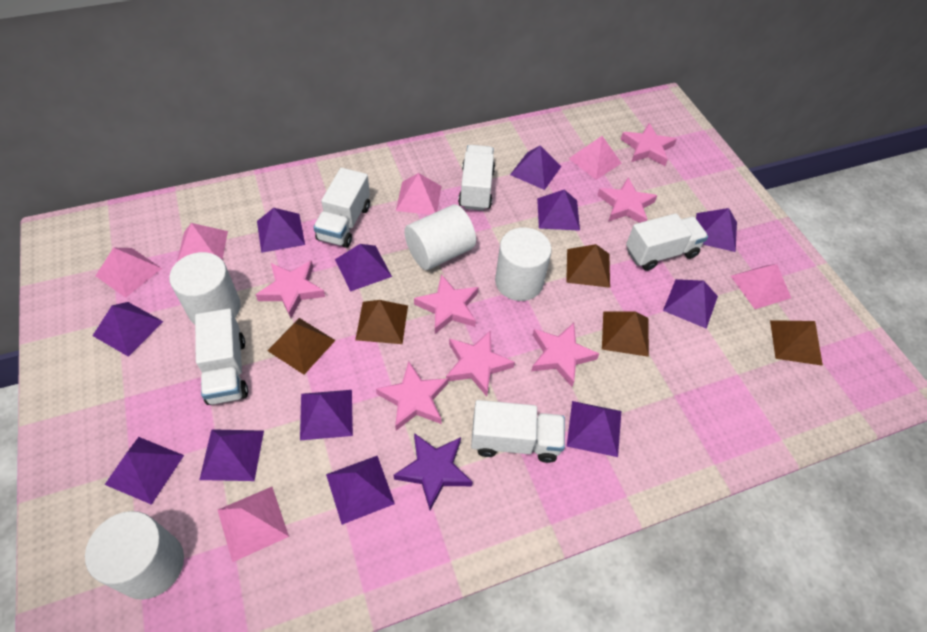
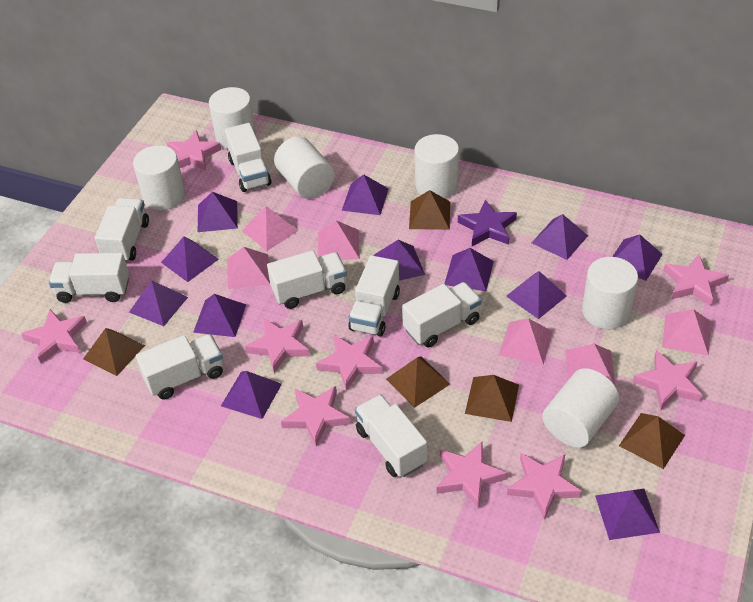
pink star: [256,260,325,318] [376,361,448,431] [414,274,478,334] [446,330,515,397] [531,323,599,387] [597,178,658,223] [620,123,677,166] = 7 -> [21,309,87,364] [167,130,221,171] [245,318,310,373] [281,386,350,447] [316,335,382,391] [437,442,507,509] [507,453,582,519] [633,350,702,411] [663,254,729,306] = 9
white cylinder: [85,511,184,600] [169,252,241,324] [404,204,476,270] [495,227,552,301] = 4 -> [133,145,185,210] [209,87,256,149] [274,137,335,199] [414,134,459,198] [542,368,619,448] [582,257,638,329] = 6
white truck: [195,309,248,405] [313,168,370,248] [458,145,495,211] [471,400,565,463] [626,213,708,271] = 5 -> [49,253,129,303] [95,198,149,261] [136,334,223,399] [225,123,271,192] [267,250,347,309] [348,255,400,337] [355,395,427,477] [402,282,481,347] = 8

